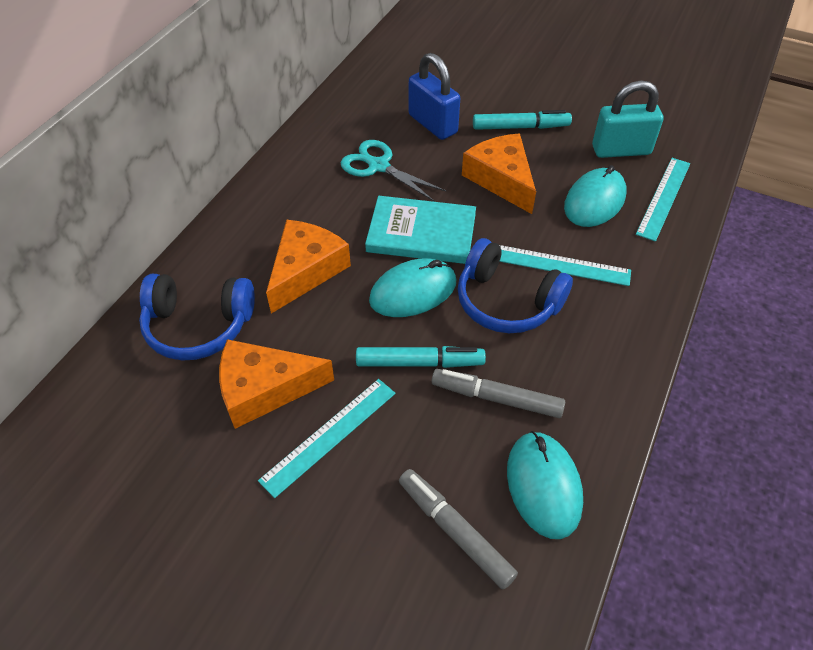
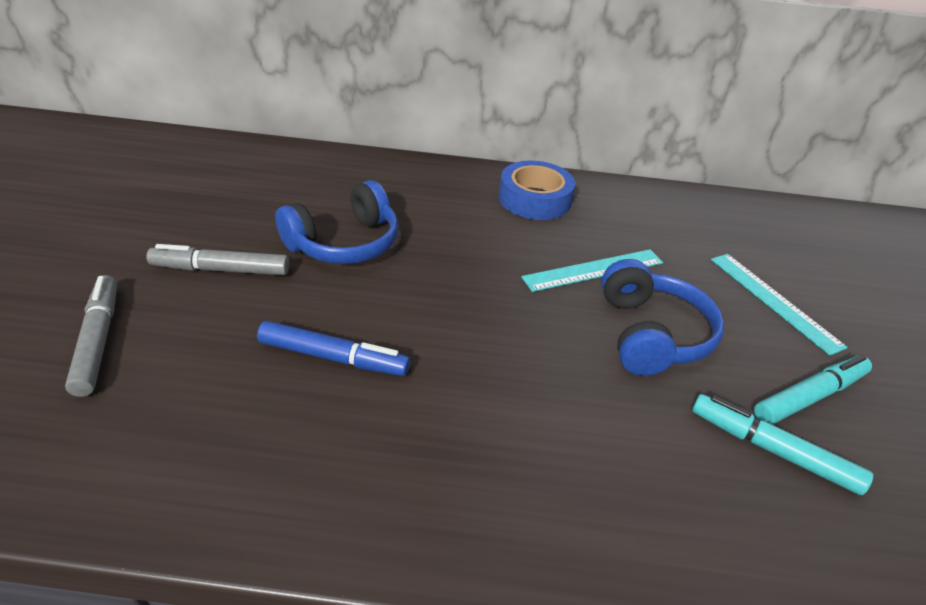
blue marker: none = 0 -> [257,321,410,376] = 1
blue padlock: [409,53,460,140] = 1 -> none = 0
blue tape: none = 0 -> [499,161,575,220] = 1
orange cheese: [219,339,334,429] [266,220,351,314] [462,134,536,214] = 3 -> none = 0
turquoise book: [365,196,476,264] = 1 -> none = 0
turquoise mouse: [369,258,456,317] [507,431,583,539] [564,165,626,227] = 3 -> none = 0
turquoise padlock: [592,80,663,158] = 1 -> none = 0
turquoise ruler: [258,379,396,498] [499,245,631,286] [636,158,690,242] = 3 -> [521,249,663,292] [711,254,848,356] = 2
turquoise scissors: [341,140,446,201] = 1 -> none = 0

